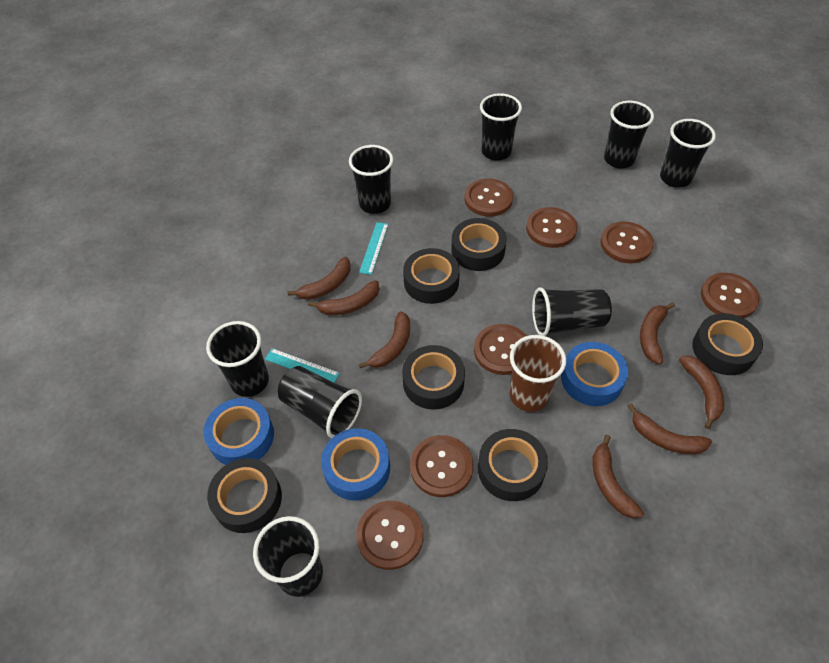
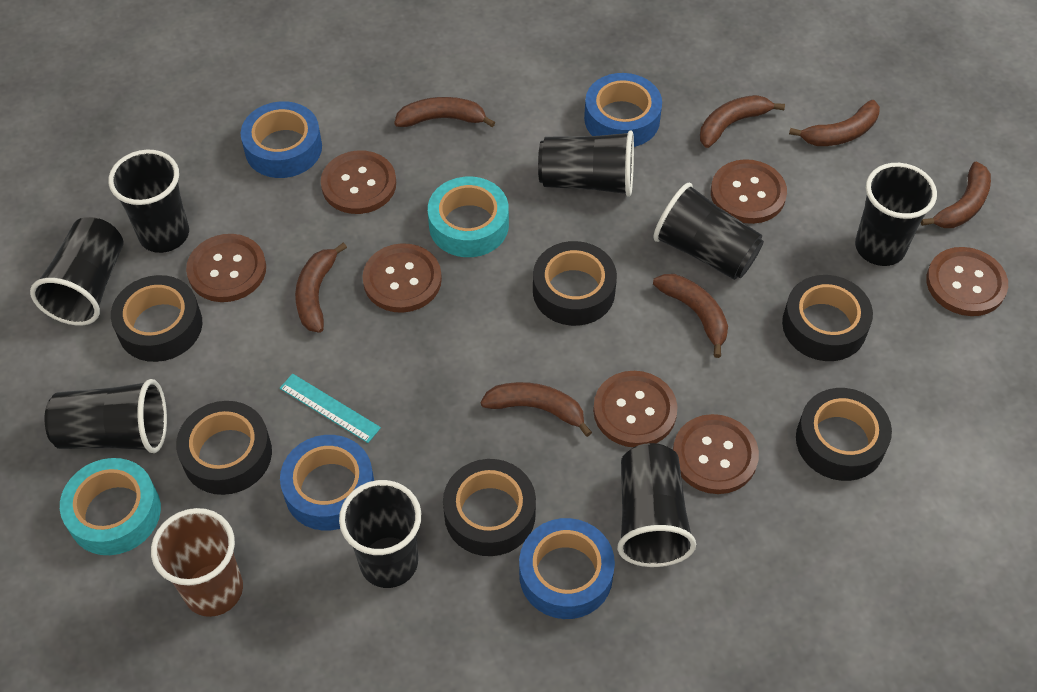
blue tape: [203,398,274,465] [321,428,390,500] [561,342,628,406] = 3 -> [240,101,322,178] [280,435,374,531] [519,518,615,619] [584,73,662,147] = 4
turquoise ruler: [265,348,340,383] [359,222,389,275] = 2 -> [280,374,381,443] = 1
turquoise tape: none = 0 -> [60,458,161,555] [428,177,509,257] = 2

